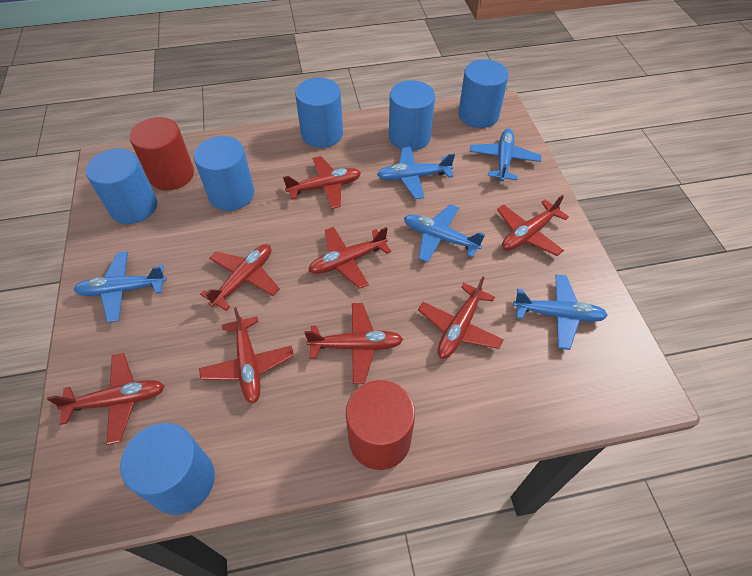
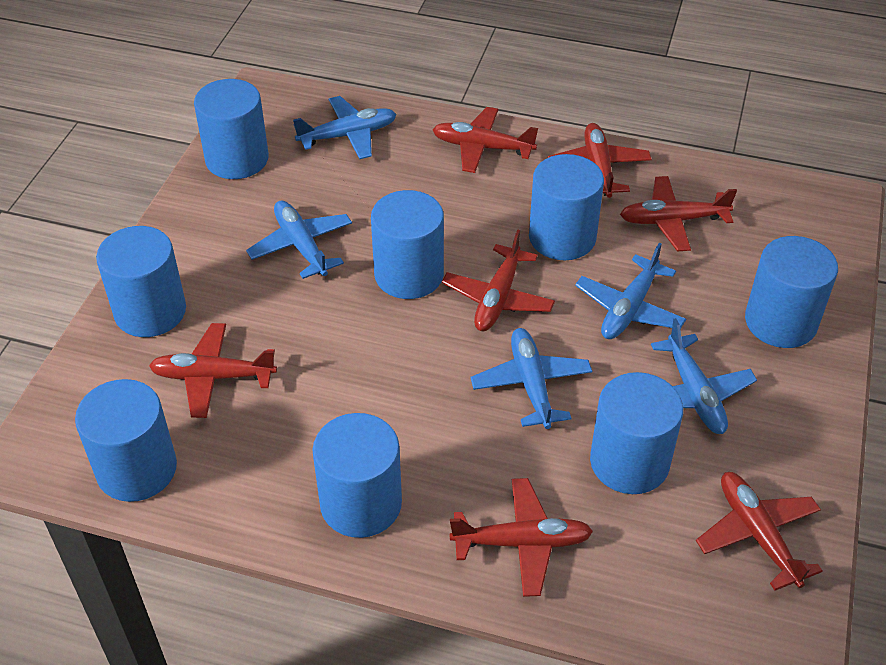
blue cylinder: [86,149,157,224] [120,423,215,515] [194,136,255,211] [295,78,343,148] [389,80,435,151] [458,59,509,128] = 6 -> [75,379,177,502] [96,226,186,337] [194,79,269,179] [312,413,402,538] [371,190,444,299] [529,154,604,260] [590,372,683,494] [745,236,838,348] = 8
red cylinder: [130,117,194,190] [346,380,415,470] = 2 -> none = 0
red plane: [47,353,165,445] [199,307,294,404] [200,244,280,311] [283,156,361,209] [304,303,403,384] [308,227,391,289] [418,276,504,359] [497,195,569,256] = 8 -> [149,323,277,418] [432,107,538,173] [442,230,555,331] [450,478,593,597] [548,123,652,198] [620,176,737,251] [696,472,823,591] = 7

